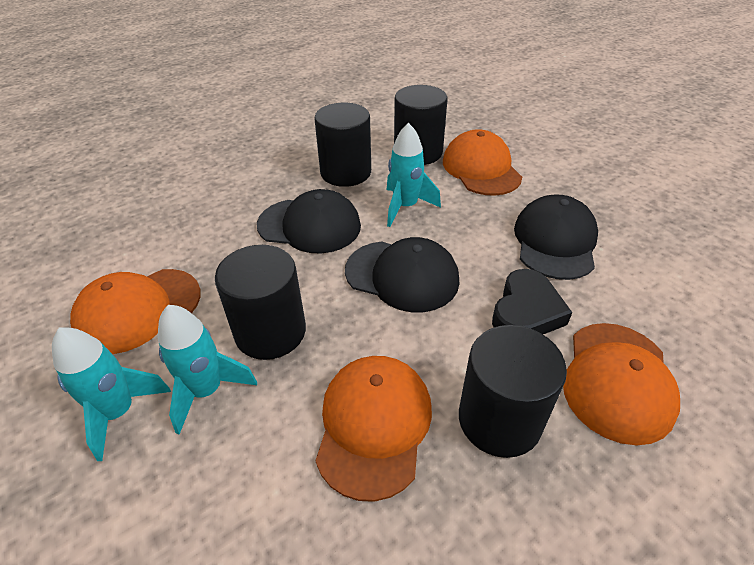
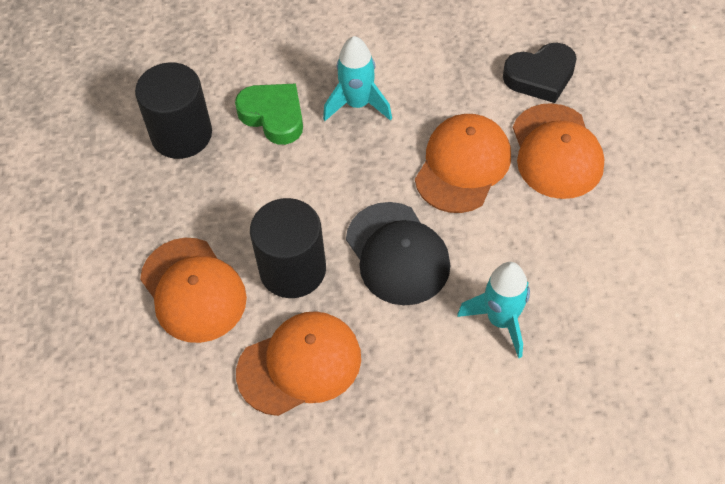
black cap: [257,189,361,254] [345,237,459,312] [514,195,598,280] = 3 -> [346,202,451,305] = 1
black cylinder: [215,245,306,360] [314,103,371,187] [394,85,448,165] [459,325,567,458] = 4 -> [135,62,212,159] [250,198,326,298] = 2
green heart: none = 0 -> [235,84,303,145] = 1
turquoise rocket: [52,327,171,461] [158,305,257,435] [387,123,441,227] = 3 -> [323,36,392,121] [457,262,530,358] = 2

